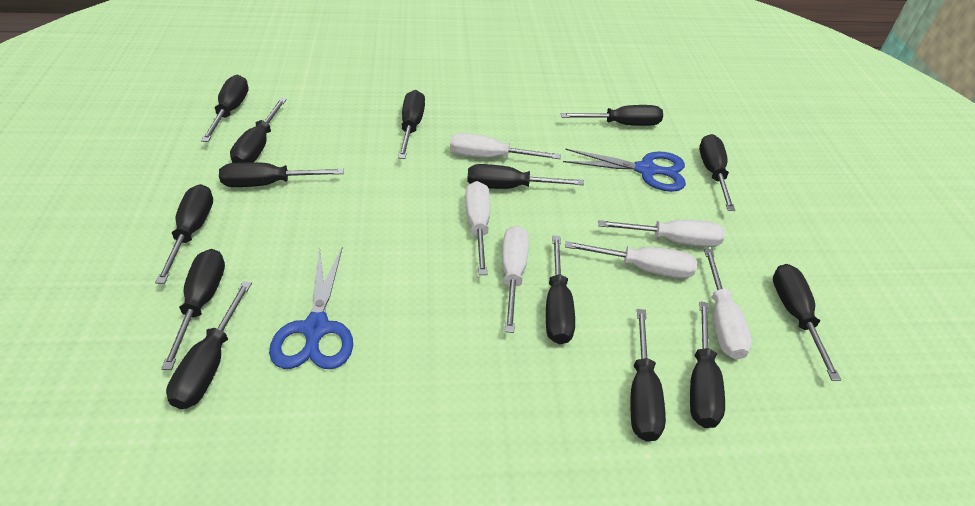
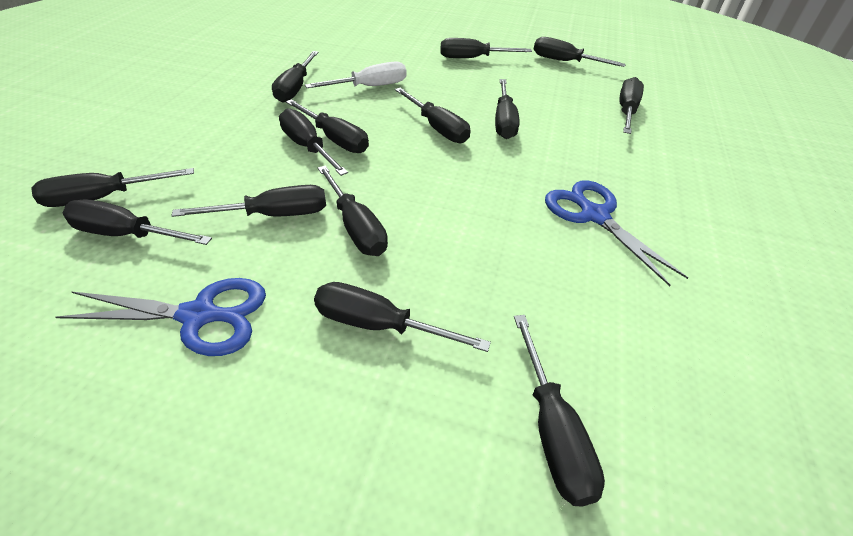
white screwdriver: [450,133,561,159] [465,181,490,275] [502,225,529,333] [565,241,697,279] [598,219,725,247] [704,249,752,360] = 6 -> [305,62,407,88] = 1

